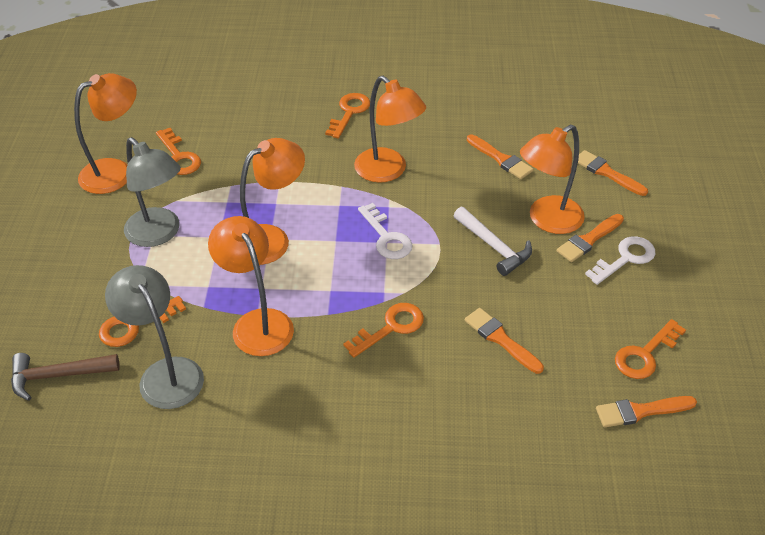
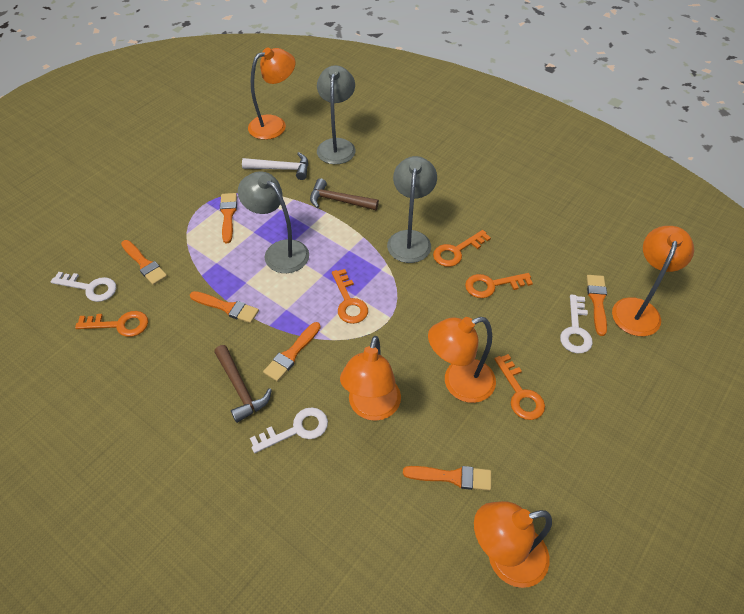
brown hammer: [11,353,120,401] = 1 -> [214,345,272,423] [310,178,379,210] = 2
grey lamp: [105,265,204,409] [124,137,181,247] = 2 -> [238,171,309,273] [317,65,356,164] [387,156,437,263] = 3
orange brush: [465,308,544,374] [467,135,533,179] [557,214,624,262] [578,150,648,196] [596,396,697,427] = 5 -> [121,240,167,285] [190,291,259,323] [220,193,237,243] [263,322,321,382] [403,466,491,491] [587,275,607,336] = 6
white key: [358,203,413,259] [585,236,655,285] = 2 -> [51,272,116,302] [250,407,328,453] [560,294,593,353] = 3

